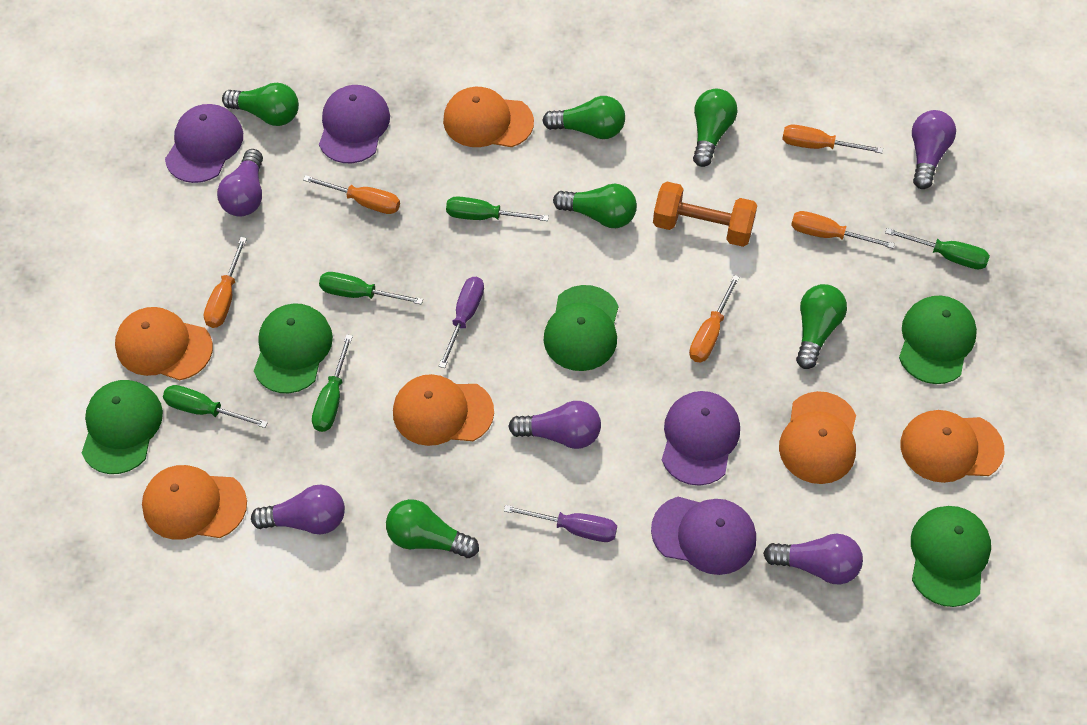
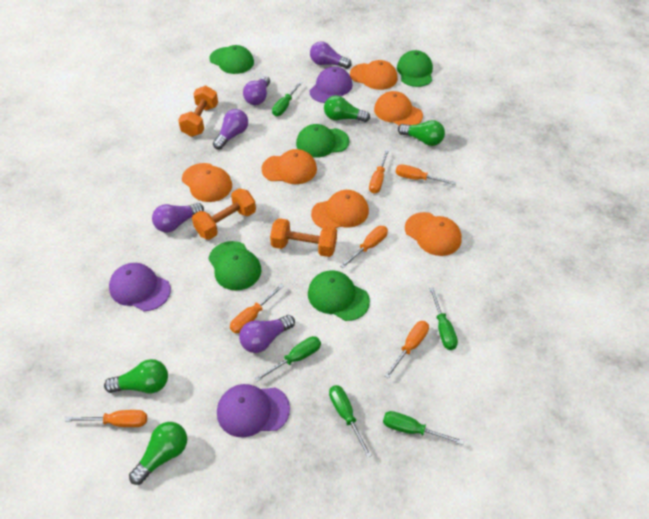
green light bulb: [222,83,299,126] [386,499,479,558] [542,96,625,139] [553,184,637,228] [693,89,738,167] [796,284,847,369] = 6 -> [104,359,168,393] [129,422,187,485] [324,95,370,122] [398,120,445,146] = 4
orange dumbbell: [653,182,757,247] = 1 -> [178,86,218,137] [192,188,256,240] [270,218,337,257] = 3
orange screwdriver: [204,237,247,328] [303,175,400,214] [689,275,740,362] [782,125,883,153] [791,211,895,249] = 5 -> [65,410,147,427] [230,284,284,333] [341,226,388,268] [369,149,389,194] [385,321,429,379] [395,164,456,185] = 6
purple cap: [165,104,243,183] [319,85,390,163] [651,497,756,575] [662,391,740,486] = 4 -> [109,263,171,311] [217,384,290,437] [309,67,353,103] = 3
purple screwdriver: [439,277,484,368] [504,505,617,542] = 2 -> none = 0

